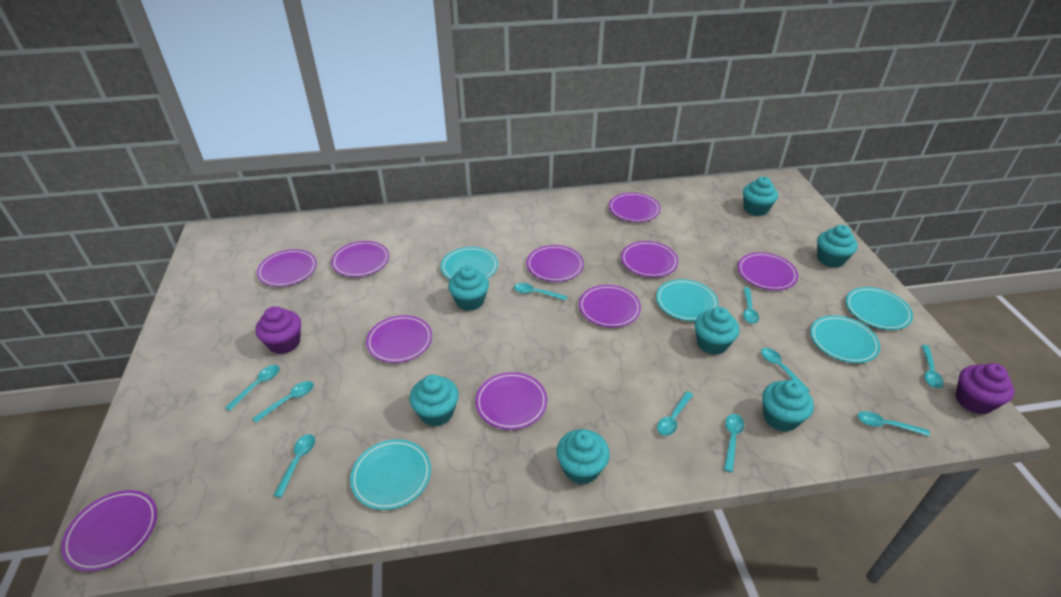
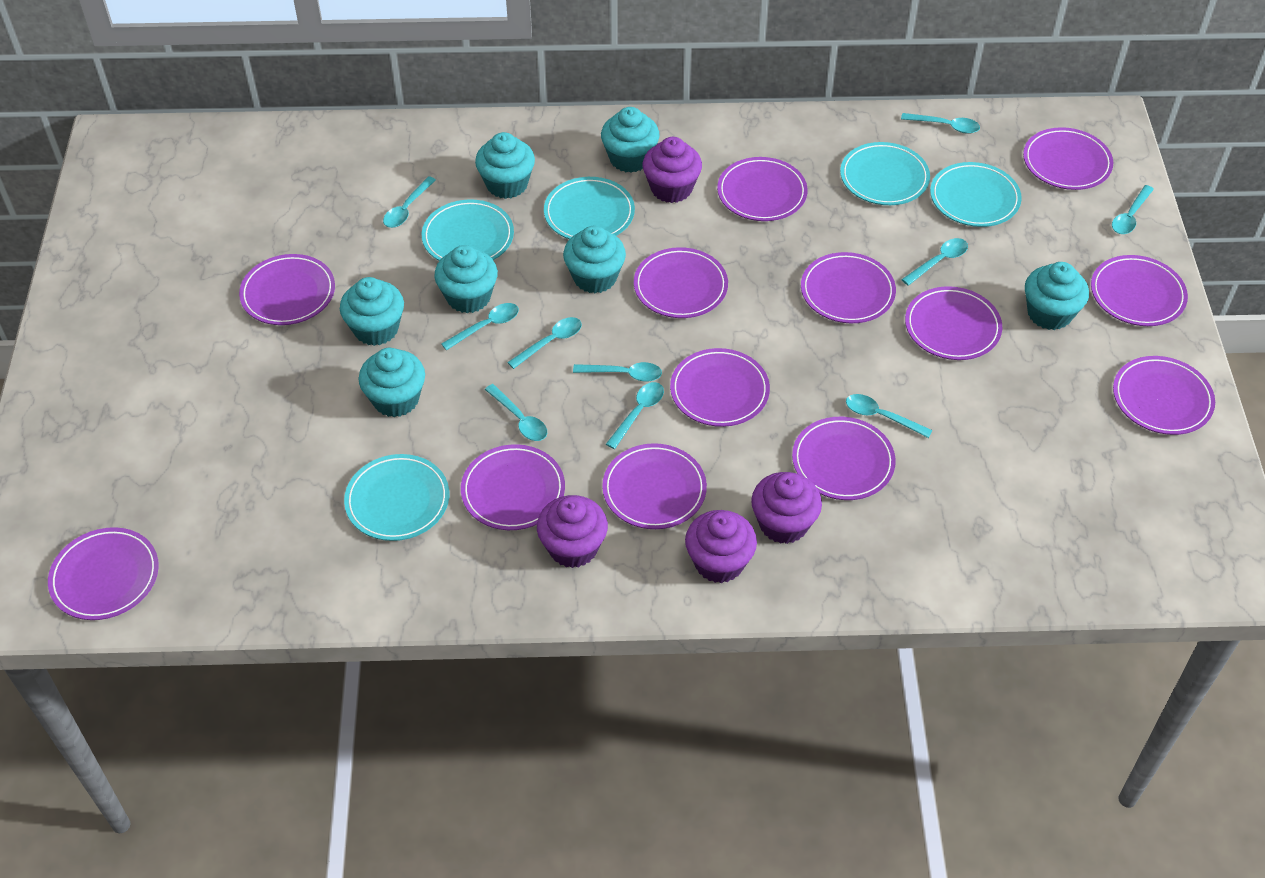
purple cupcake: [255,306,301,354] [956,363,1015,414] = 2 -> [537,495,608,568] [643,137,702,203] [685,510,757,583] [751,472,822,544] = 4
purple plate: [61,490,157,571] [257,249,317,287] [331,241,389,277] [366,315,432,363] [475,372,547,430] [527,245,584,282] [579,285,641,328] [609,193,661,222] [621,241,679,277] [738,252,798,290] = 10 -> [48,527,159,620] [239,254,335,325] [461,444,565,530] [602,443,707,529] [634,247,728,318] [670,348,770,427] [717,157,808,221] [792,417,896,500] [801,252,896,323] [905,286,1002,360] [1023,127,1113,190] [1091,255,1188,326] [1113,356,1215,435] = 13

